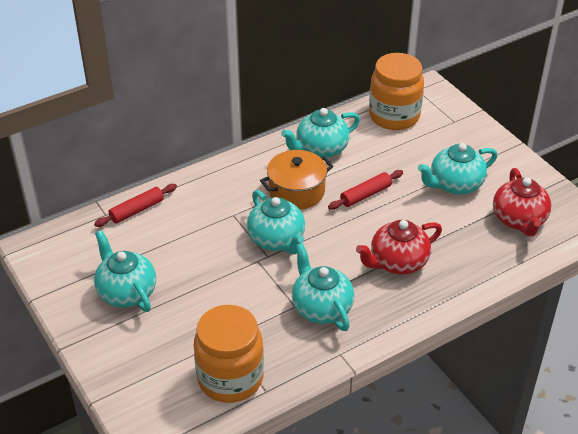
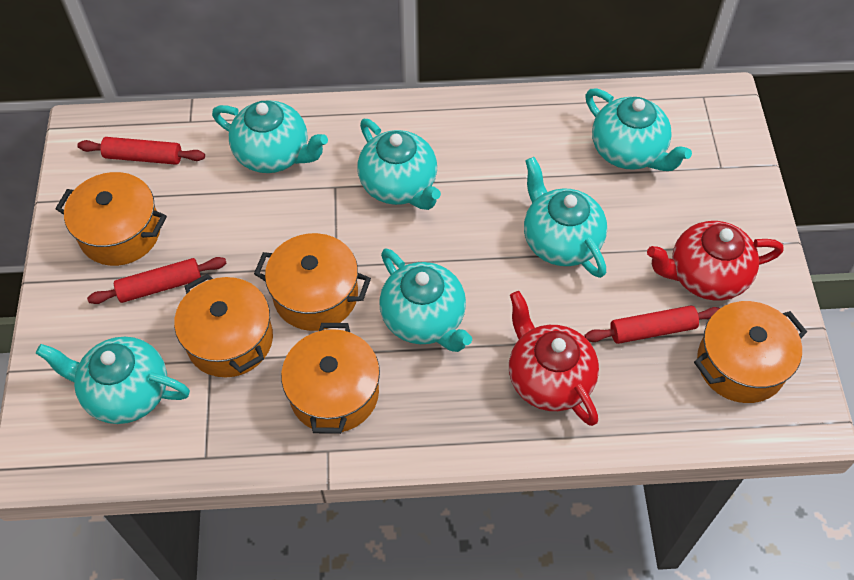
orange jar: [194,305,264,403] [369,53,424,130] = 2 -> none = 0
orange pot: [260,150,334,210] = 1 -> [55,172,167,266] [174,273,273,377] [254,233,371,331] [281,323,380,434] [694,301,807,403] = 5
red rolling pin: [94,184,177,227] [328,170,403,210] = 2 -> [77,137,205,165] [87,257,226,304] [584,305,720,344] = 3
turquoise teapot: [94,230,156,312] [247,190,305,254] [281,108,360,158] [292,243,354,331] [418,143,497,195] = 5 -> [36,336,190,424] [212,100,328,173] [358,119,441,210] [379,248,472,352] [524,157,607,278] [585,88,692,171] = 6

